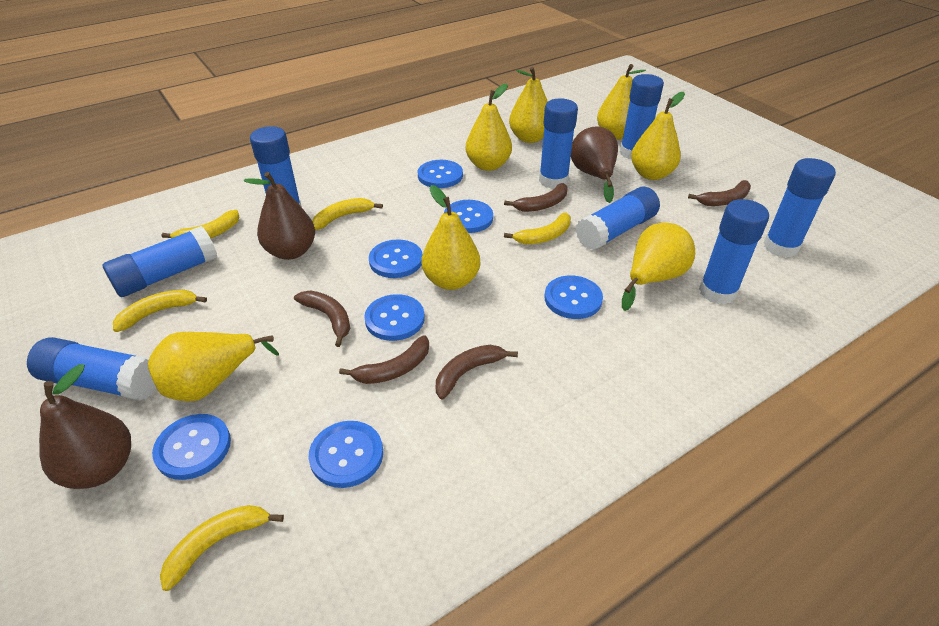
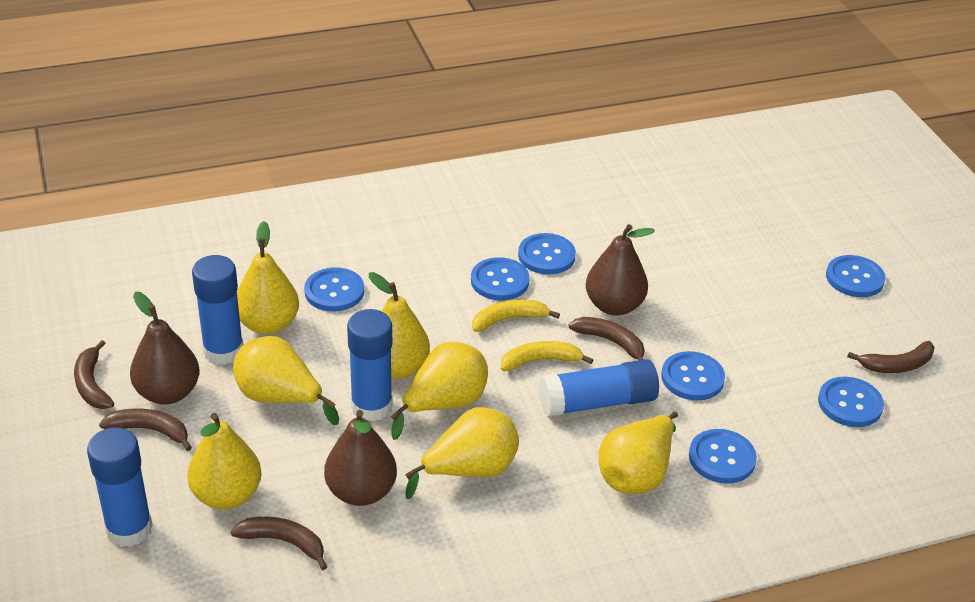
blue glue stick: [27,337,156,401] [102,226,217,297] [250,126,302,207] [539,98,578,188] [576,187,660,250] [620,74,664,159] [699,199,769,305] [764,158,836,258] = 8 -> [87,427,153,547] [192,255,243,365] [347,309,393,422] [539,359,659,417] = 4
yellow banana: [113,290,207,332] [160,505,284,591] [162,210,240,238] [312,198,383,230] [504,212,571,244] = 5 -> [472,299,560,332] [501,341,593,371] = 2

